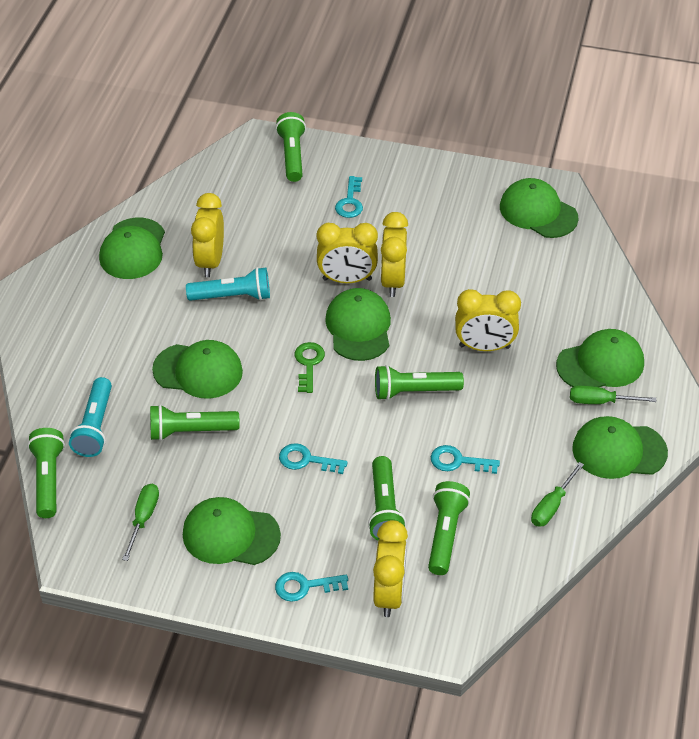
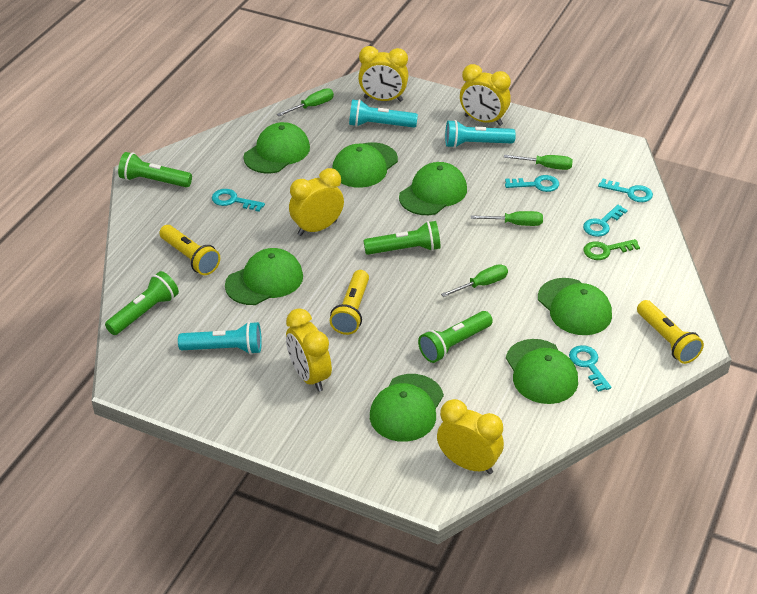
green flashlight: [27,428,65,518] [150,405,240,441] [276,112,306,182] [368,456,406,540] [375,365,464,400] [428,481,470,575] = 6 -> [105,271,179,335] [118,152,192,188] [363,221,441,255] [418,311,493,363] = 4
green screwdriver: [122,484,159,561] [531,462,584,527] [570,385,656,404] = 3 -> [277,88,334,116] [441,264,508,297] [471,211,543,226] [504,155,573,170] = 4
turquoise flashlight: [69,377,112,457] [186,267,270,301] = 2 -> [178,321,262,355] [349,99,418,128] [445,120,516,148] = 3
turquoise key: [275,572,348,602] [279,443,348,474] [335,176,363,218] [431,445,500,474] = 4 -> [212,189,265,212] [505,175,559,192] [569,345,611,392] [583,205,628,237] [598,178,653,202] = 5
yellow flashlight: none = 0 -> [159,225,220,275] [330,270,369,335] [637,300,704,364] = 3

